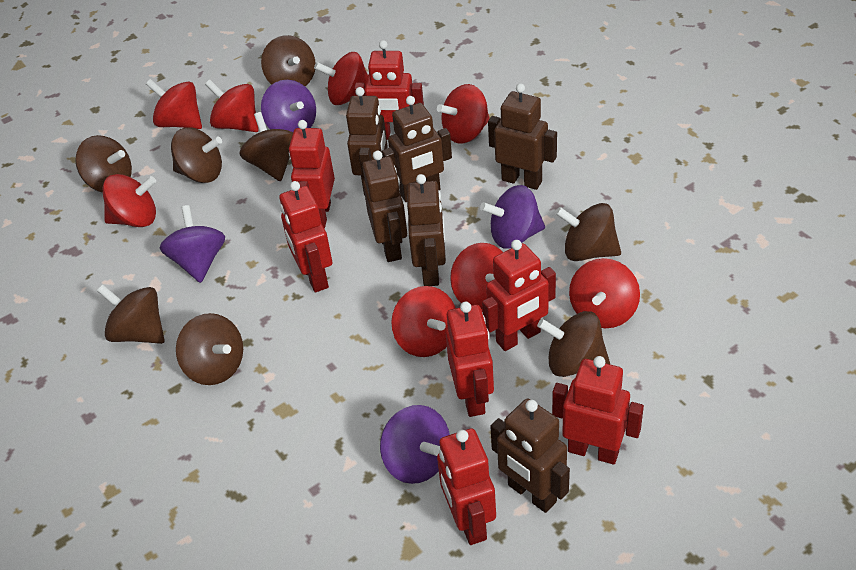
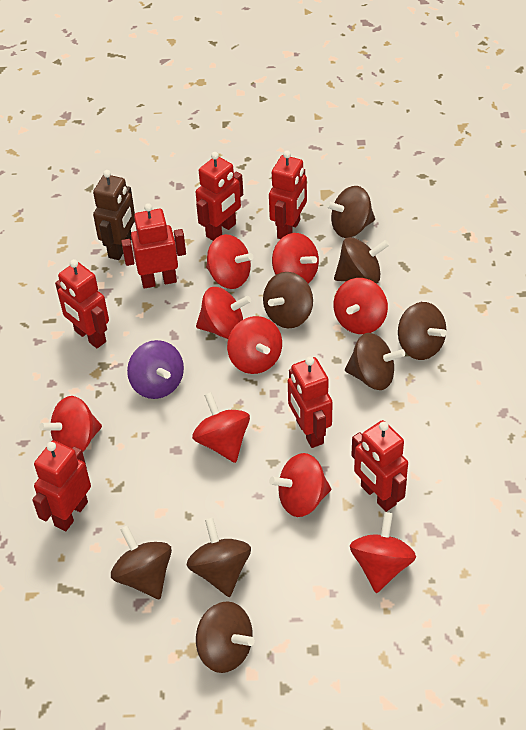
brown robot: [346,87,388,195] [362,151,407,262] [382,96,452,202] [407,174,446,286] [488,83,557,190] [490,398,570,513] = 6 -> [93,170,135,260] = 1
purple spinning top: [160,205,225,283] [261,80,316,132] [380,405,450,484] [480,185,545,249] = 4 -> [127,340,184,399] = 1
red spinning top: [102,174,156,227] [146,79,202,129] [205,80,259,132] [314,52,368,105] [391,286,455,357] [437,84,490,144] [450,243,503,312] [569,258,640,328] = 8 -> [39,396,102,452] [192,392,250,463] [196,287,251,339] [206,234,253,289] [227,316,282,374] [269,453,331,517] [272,233,319,283] [333,278,388,334] [350,512,416,593] = 9

